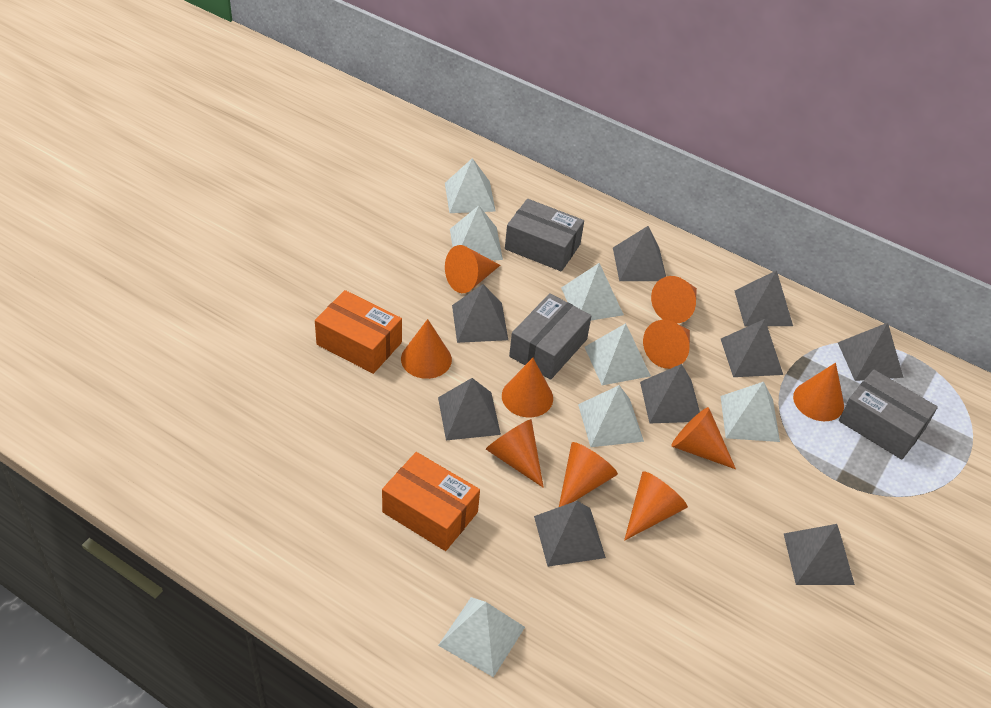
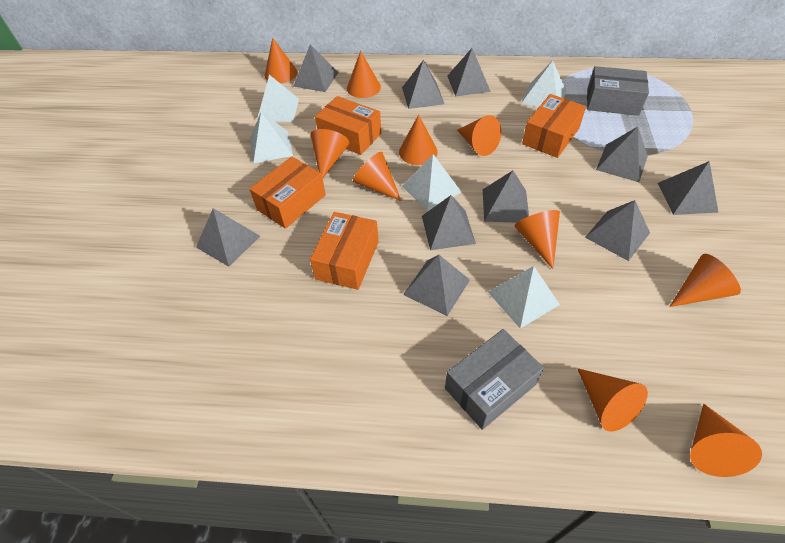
grey box: [505,199,584,272] [509,293,592,380] [839,369,938,460] = 3 -> [445,329,544,430] [587,66,649,116] = 2
grey pyramid: [438,378,501,440] [452,284,508,343] [534,501,606,567] [613,226,666,281] [640,364,700,423] [721,319,783,377] [735,270,793,326] [784,524,855,585] [838,323,904,381] = 9 -> [196,208,260,267] [293,44,339,92] [402,60,444,109] [403,255,470,316] [422,195,476,250] [447,48,491,96] [483,171,529,222] [585,200,650,261] [596,127,648,182] [658,161,719,215] = 10
orange box: [315,290,402,374] [382,452,480,551] = 2 -> [249,157,326,229] [310,212,379,290] [315,96,381,155] [522,94,586,158] = 4
white pyramid: [438,597,525,677] [445,158,496,213] [450,205,503,260] [561,263,624,320] [578,385,644,447] [585,323,651,385] [721,381,780,442] = 7 -> [250,112,293,164] [257,75,299,122] [402,154,461,211] [488,266,560,329] [522,61,567,107] = 5

